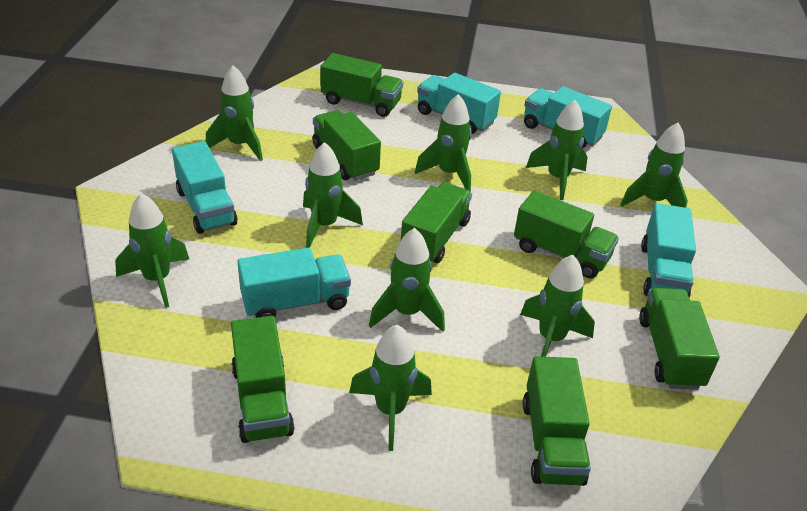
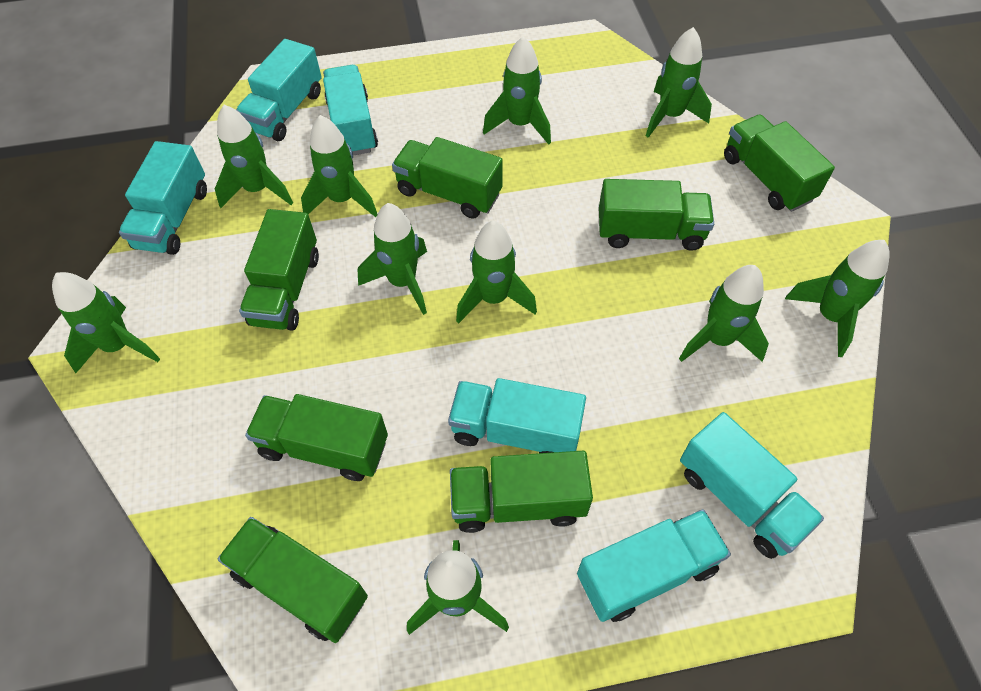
green rocket: [115,193,189,308] [206,65,263,161] [303,142,363,248] [349,325,432,451] [369,228,445,332] [415,94,472,192] [520,255,595,357] [526,100,588,200] [620,123,688,208] = 9 -> [52,272,160,373] [215,105,293,208] [301,115,378,217] [358,203,427,315] [407,540,509,635] [456,221,537,324] [483,36,551,145] [646,27,712,138] [679,265,769,362] [785,240,890,357] = 10
turquoise truck: [172,141,237,234] [237,248,351,318] [417,73,501,134] [524,86,612,148] [641,203,696,298] = 5 -> [119,141,207,255] [236,39,322,141] [323,65,378,155] [448,378,586,453] [577,509,731,622] [680,412,824,559] = 6

